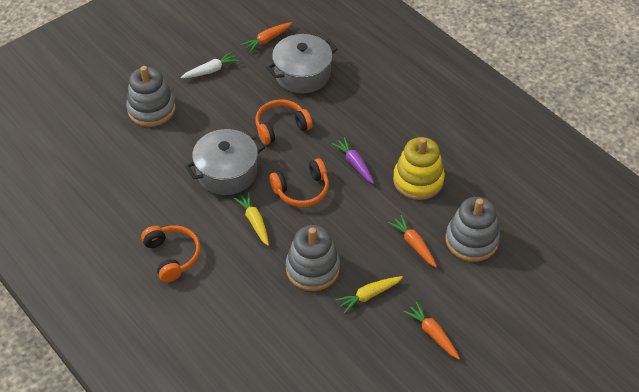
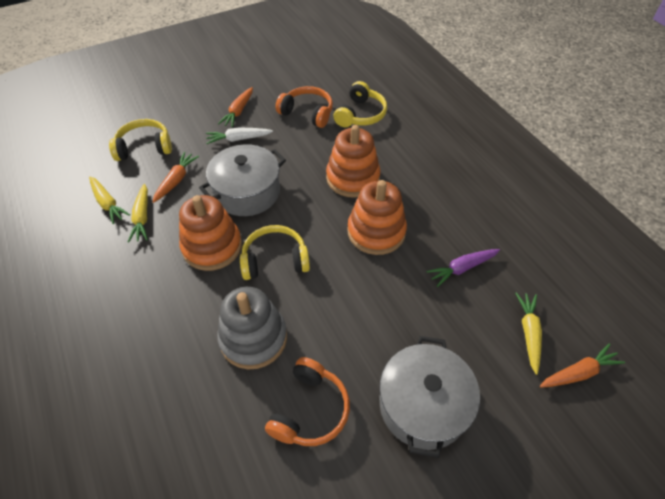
grey stacking toy: [126,66,176,127] [286,225,340,291] [446,197,500,262] = 3 -> [217,287,287,369] = 1
orange headphones: [141,225,200,282] [255,99,312,145] [269,158,329,207] = 3 -> [265,357,350,446] [275,86,333,128] = 2
orange stacking toy: none = 0 -> [179,195,242,271] [326,125,381,198] [347,180,407,255] = 3
yellow carrot: [234,192,269,246] [336,276,403,314] = 2 -> [89,176,130,224] [128,184,148,243] [515,292,542,375] = 3
yellow headphones: none = 0 -> [109,119,172,161] [240,225,310,280] [334,81,387,127] = 3
yellow stacking toy: [393,137,445,200] = 1 -> none = 0

